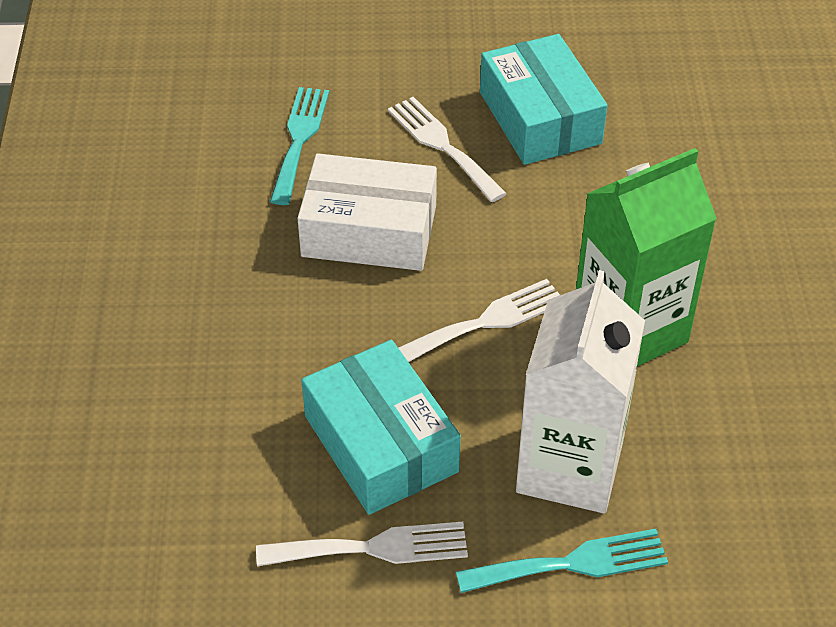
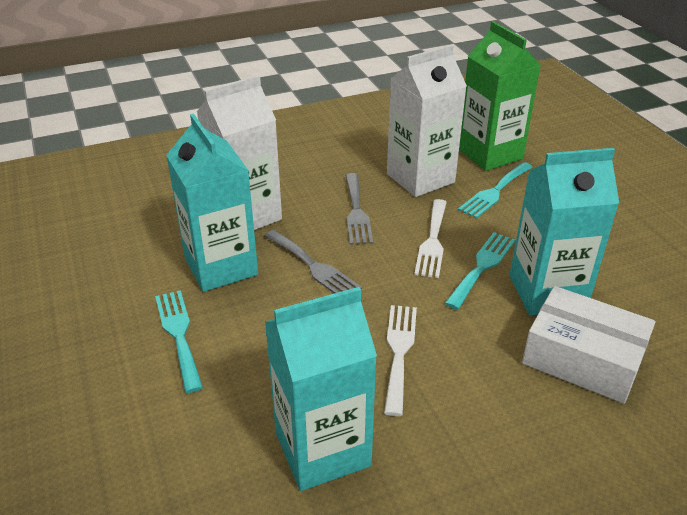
grey fork: none = 0 -> [264,230,362,293] [345,173,373,245] = 2
turquoise box: [301,340,461,515] [480,34,607,165] = 2 -> none = 0
turquoise carton: none = 0 -> [166,114,258,292] [265,287,377,491] [509,148,619,315] = 3
turquoise fork: [270,87,329,205] [456,529,668,593] = 2 -> [155,290,203,393] [445,232,515,310] [458,162,533,219] = 3
white carton: [516,270,645,513] = 1 -> [197,75,282,230] [387,45,467,197] = 2
white fork: [256,522,468,566] [388,97,507,202] [398,279,560,362] = 3 -> [384,305,417,416] [414,199,447,278] = 2

